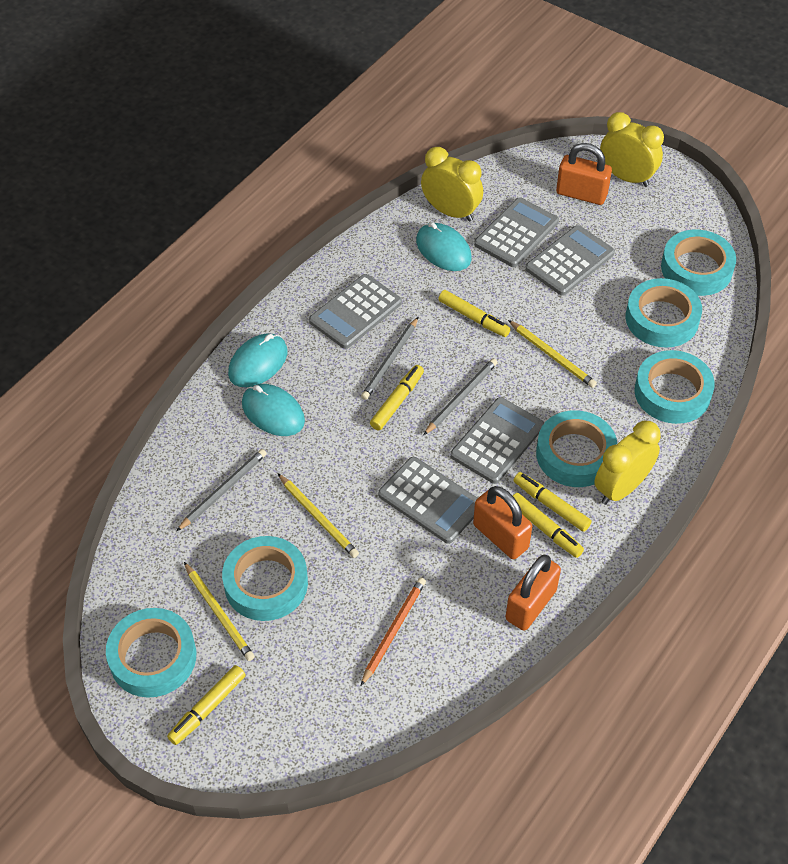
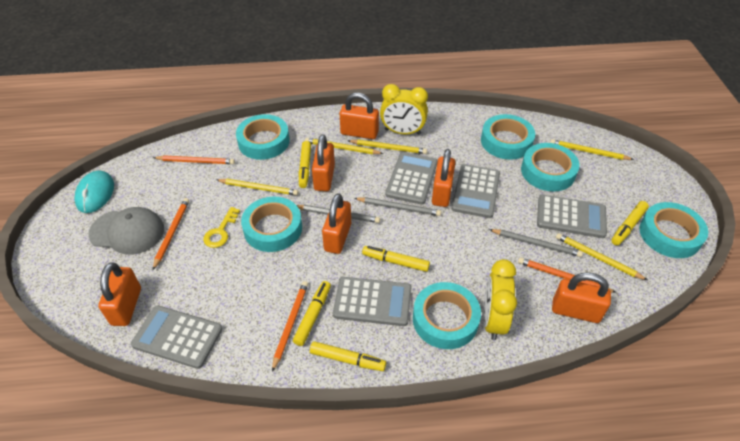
grey cap: none = 0 -> [88,207,164,255] = 1
orange padlock: [473,486,532,559] [506,555,561,631] [556,143,612,205] = 3 -> [98,262,141,326] [312,134,335,191] [322,193,351,254] [340,93,379,139] [432,149,455,207] [552,272,611,323] = 6
orange pencil: [361,577,426,686] = 1 -> [153,155,235,164] [153,198,189,270] [272,281,308,372] [518,257,617,293] = 4
turquoise mouse: [228,333,287,387] [242,384,305,436] [416,222,472,271] = 3 -> [74,170,114,213] = 1
yellow clock: [421,147,483,222] [594,420,661,505] [600,112,664,187] = 3 -> [380,84,428,135] [484,259,517,340] = 2
yellow key: none = 0 -> [203,207,240,248] = 1
yellow pencil: [184,562,255,661] [278,474,359,558] [508,320,597,388] = 3 -> [217,179,298,195] [305,138,384,154] [348,140,427,154] [550,139,634,160] [556,233,647,280] = 5

